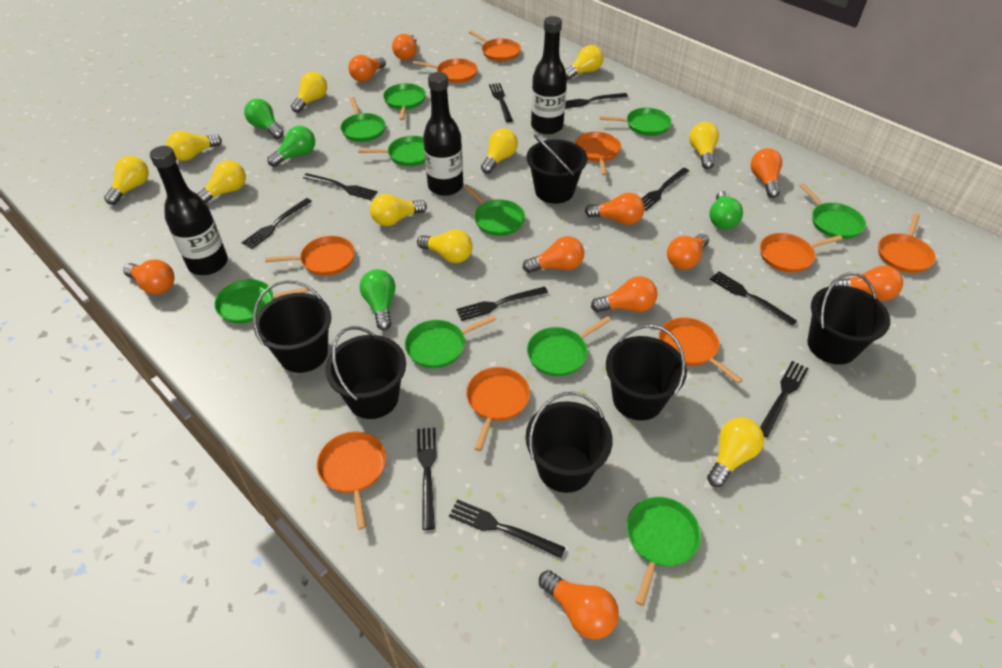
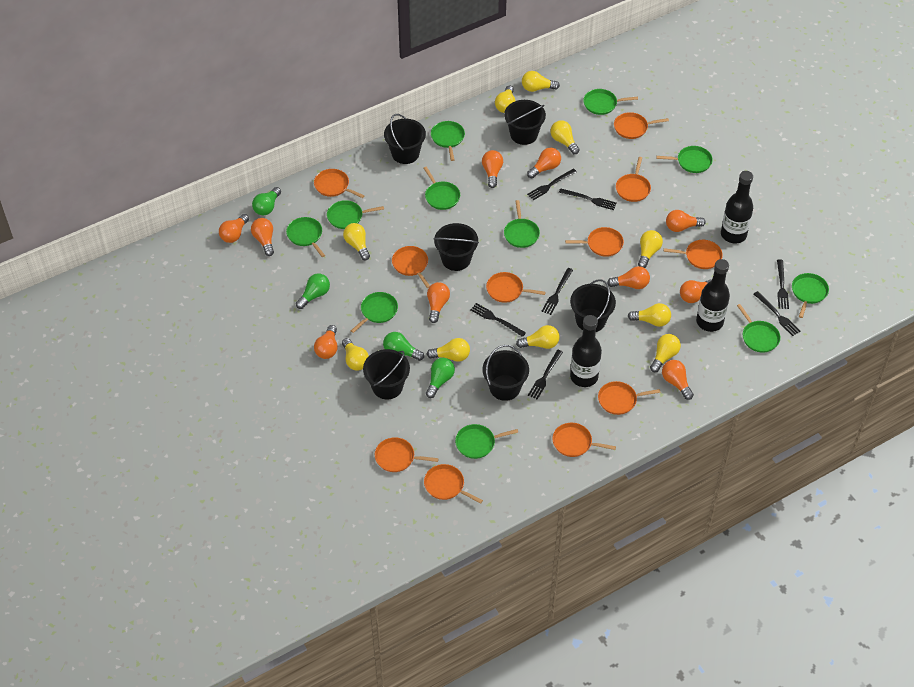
black fork: [241,198,312,249] [303,173,378,200] [417,428,437,530] [449,499,566,558] [456,287,548,321] [489,83,513,122] [565,93,628,109] [641,168,689,211] [710,271,797,326] [760,361,809,437] = 10 -> [470,303,526,337] [527,169,577,200] [528,350,563,399] [542,268,573,315] [559,188,617,210] [754,291,800,336] [777,259,789,309] = 7
green pan: [214,279,309,324] [340,97,385,142] [358,136,425,166] [383,83,426,120] [405,315,496,368] [463,184,525,236] [527,316,611,376] [600,108,672,136] [627,497,701,606] [799,183,866,239] = 10 -> [286,217,325,257] [327,200,384,229] [351,292,398,333] [424,167,460,210] [431,121,465,161] [455,424,518,459] [504,200,540,248] [583,89,638,115] [656,146,713,173] [737,304,781,353] [792,273,829,318] = 11
orange pan: [265,236,355,276] [317,432,386,530] [413,58,477,83] [466,367,530,451] [469,30,521,61] [575,132,621,175] [659,318,743,384] [760,233,843,272] [878,213,936,273] = 9 -> [314,169,365,198] [375,437,439,472] [392,246,430,288] [424,464,483,504] [486,272,546,303] [552,423,616,457] [565,227,624,257] [598,381,661,415] [614,112,669,139] [616,157,651,202] [664,240,723,269] = 11

